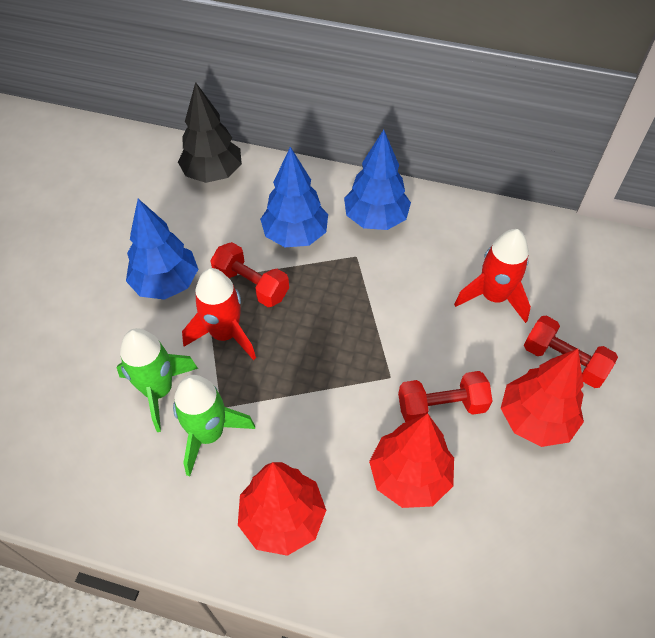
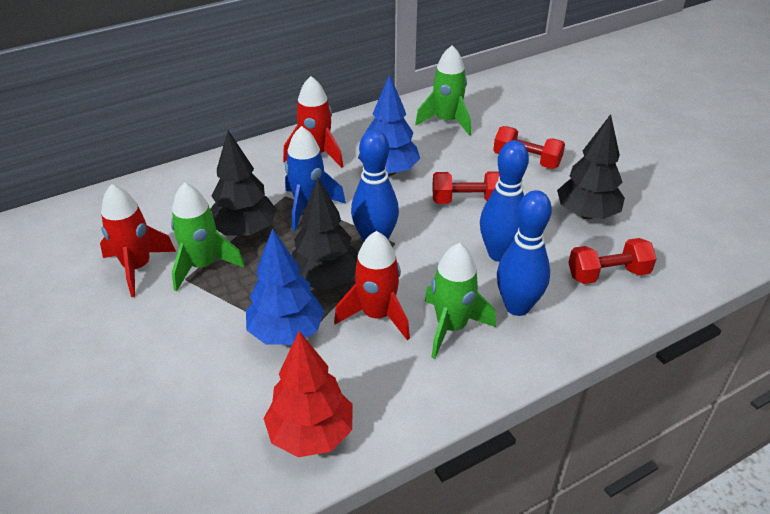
black tree: [178,82,242,183] = 1 -> [210,130,277,236] [292,178,358,290] [557,114,625,219] = 3
blue bowling pin: none = 0 -> [351,129,399,242] [480,140,529,262] [497,190,552,316] = 3
blue rocket: none = 0 -> [285,126,346,231] = 1
blue tree: [126,199,198,300] [260,147,328,247] [344,130,411,230] = 3 -> [246,228,324,345] [358,74,420,176] = 2
green rocket: [116,328,198,432] [173,375,255,476] = 2 -> [171,182,244,291] [415,45,471,136] [425,243,496,359] = 3
red rocket: [182,268,256,360] [454,229,531,323] = 2 -> [100,184,176,297] [283,76,343,168] [334,231,410,340] = 3
red tree: [238,462,326,556] [369,413,454,508] [501,349,584,447] = 3 -> [263,331,353,457] = 1

